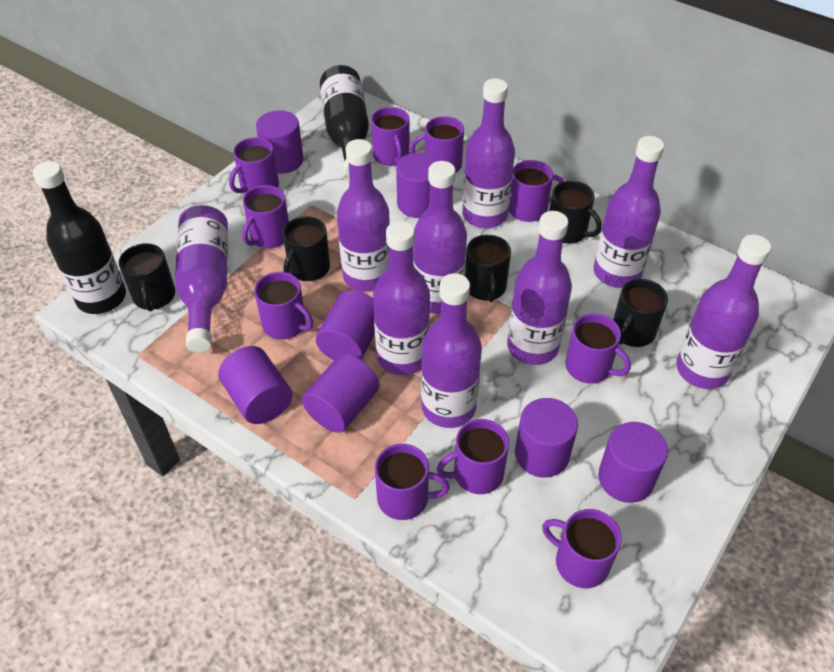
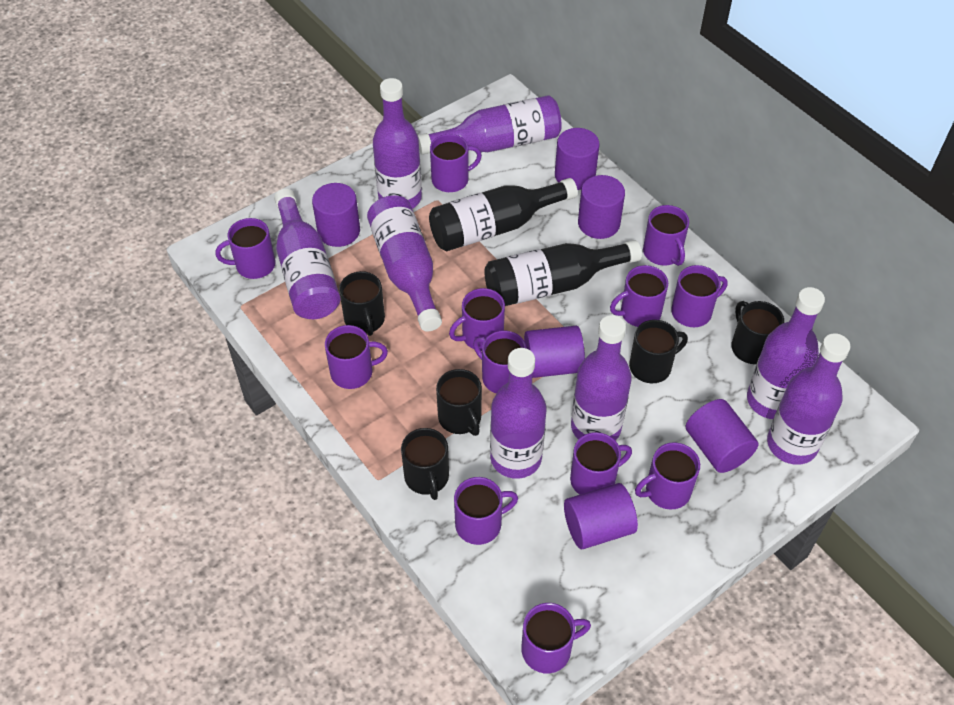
purple bottle: [175,205,228,353] [337,139,390,292] [373,221,430,375] [413,161,467,314] [421,273,482,428] [462,79,515,228] [507,211,572,365] [594,136,664,288] [676,235,771,389] = 9 -> [274,188,340,319] [367,195,442,332] [373,78,422,209] [418,95,562,155] [490,348,546,479] [571,315,632,441] [747,287,825,419] [767,333,851,465] = 8
purple cylinder: [218,346,292,424] [256,110,303,174] [302,354,379,433] [316,290,375,360] [396,152,438,218] [515,398,578,478] [598,422,668,503] = 7 -> [312,183,360,247] [524,326,585,378] [555,128,600,190] [564,483,638,549] [578,175,625,239] [686,399,759,473] = 6
purple mug: [229,137,279,194] [242,185,289,248] [254,272,314,340] [371,107,410,166] [375,444,450,520] [410,116,464,173] [437,419,509,494] [509,160,564,222] [542,509,622,588] [565,313,631,384] = 10 -> [216,218,275,279] [325,325,388,389] [430,134,482,192] [449,288,505,351] [454,477,518,545] [473,330,527,393] [521,603,591,674] [570,432,632,495] [610,265,668,327] [635,442,700,510] [643,205,689,266] [671,265,728,327] = 12

